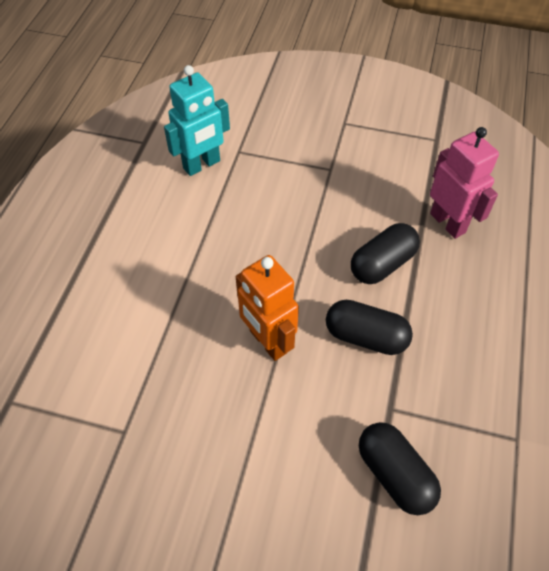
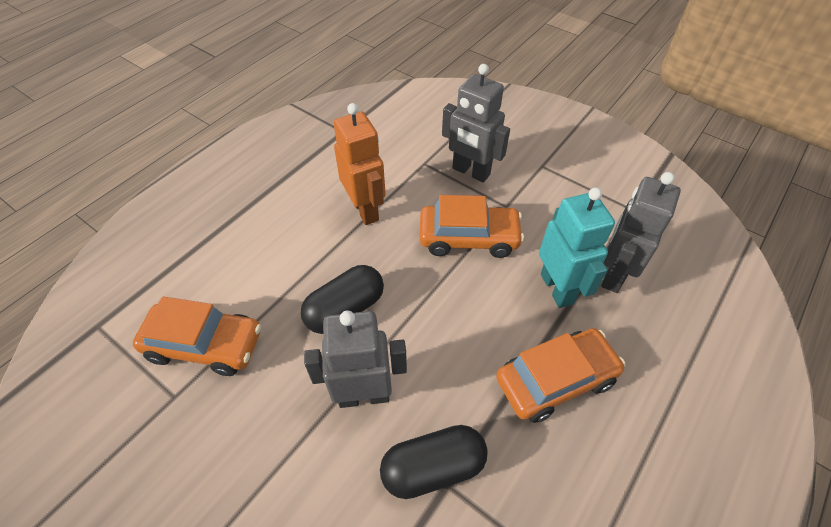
black capsule: [326,300,413,355] [351,223,420,284] [359,422,441,515] = 3 -> [300,265,384,334] [380,425,488,499] = 2
grey robot: none = 0 -> [304,310,407,408] [442,64,510,183] [601,172,681,293] = 3
orange car: none = 0 -> [133,296,261,376] [420,195,524,258] [496,328,626,423] = 3
pink robot: [430,127,499,239] = 1 -> none = 0

